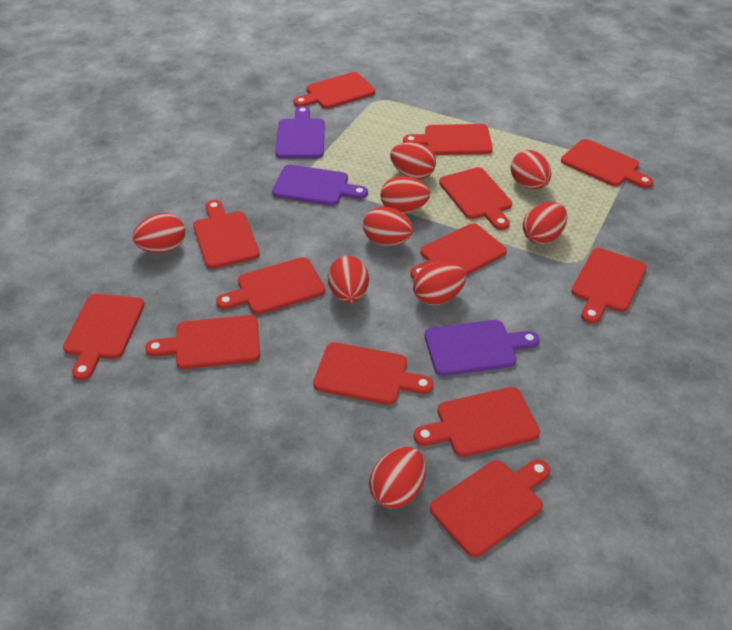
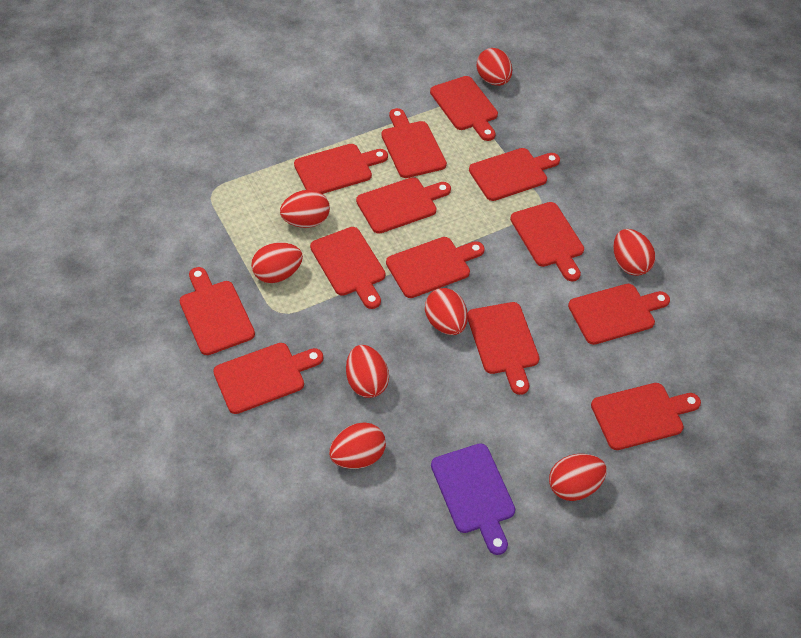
purple cutting board: [272,165,368,206] [275,106,325,158] [425,320,540,376] = 3 -> [431,443,515,555] = 1
red egg: [133,213,185,253] [328,256,369,303] [363,206,413,246] [369,447,426,509] [380,176,430,213] [390,142,436,179] [413,262,466,305] [511,150,551,189] [523,202,567,244] = 9 -> [251,242,303,283] [280,190,330,228] [329,423,386,469] [346,345,389,398] [425,288,468,335] [477,48,512,86] [549,454,607,501] [613,229,655,276] = 8

